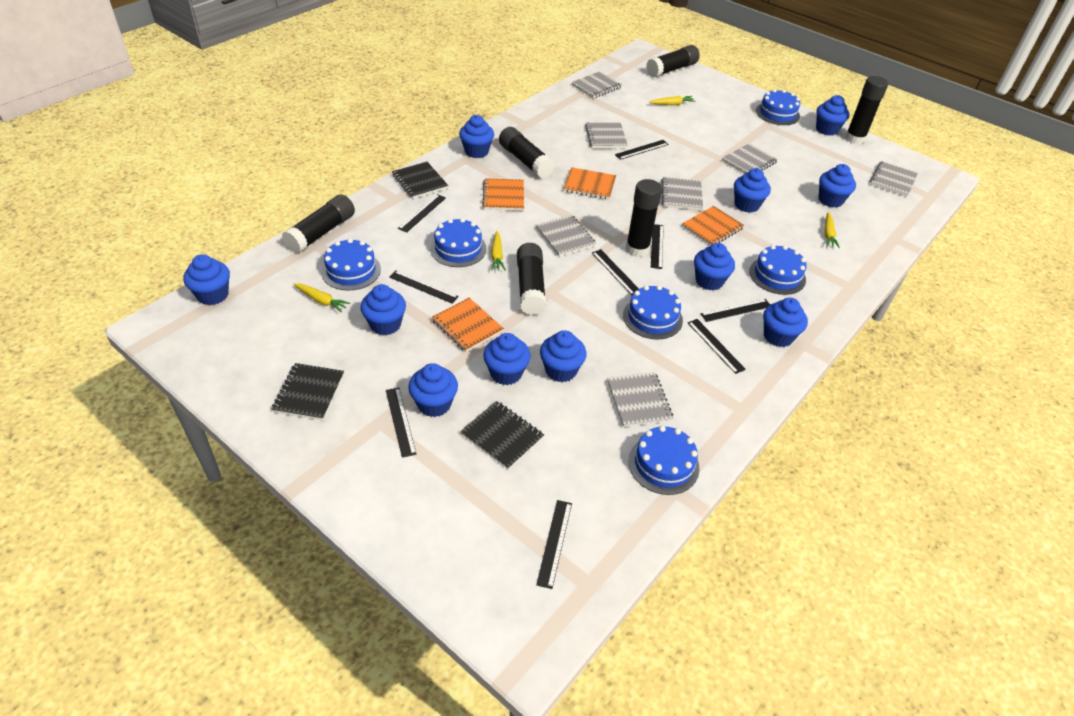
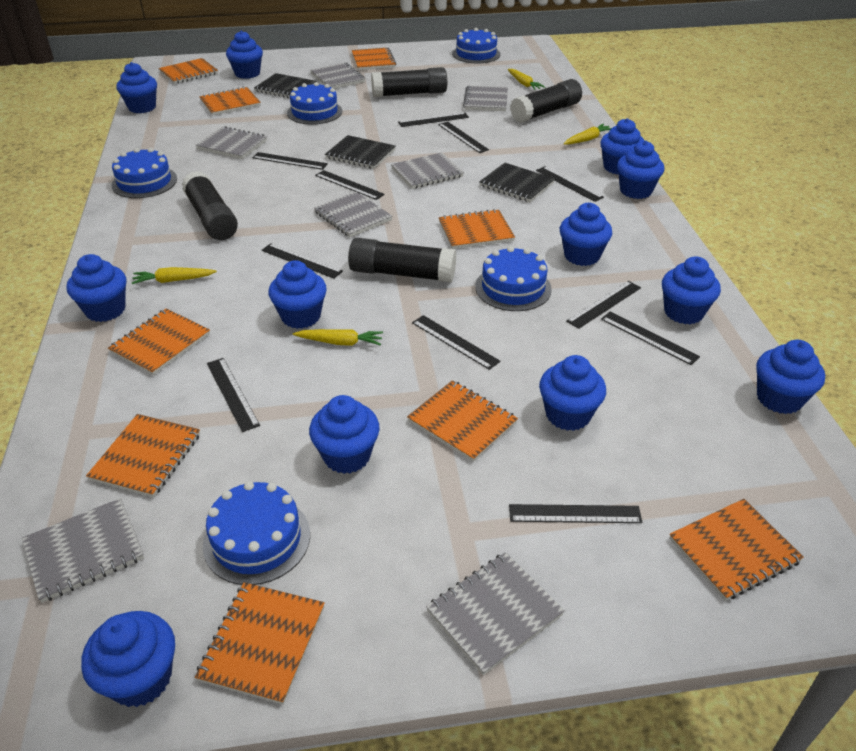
black glue stick: [282,194,355,253] [499,127,555,178] [517,243,546,315] [626,179,662,257] [646,45,700,77] [845,76,888,144] = 6 -> [182,171,238,240] [348,238,456,282] [371,67,447,97] [510,79,582,123] = 4
black ruler: [386,388,416,458] [389,270,459,303] [398,194,446,232] [536,500,572,589] [592,249,639,295] [615,140,669,160] [651,224,664,269] [688,319,746,374] [701,299,770,322] = 9 -> [207,358,260,432] [252,152,328,170] [261,243,343,279] [315,170,385,200] [398,112,469,127] [412,315,501,370] [438,122,489,153] [509,504,643,523] [536,166,604,202] [566,281,641,329] [601,312,700,365] = 11
blue cake: [321,238,381,290] [430,218,486,267] [623,285,683,339] [628,426,700,495] [749,245,807,295] [756,89,800,125] = 6 -> [111,148,177,198] [203,481,310,585] [287,82,342,124] [452,28,501,63] [475,246,552,311] = 5
blue cupcake: [183,254,230,305] [360,284,406,335] [408,363,458,417] [459,115,494,158] [483,333,531,385] [540,330,586,382] [694,243,735,291] [734,168,771,213] [763,298,808,347] [816,95,850,136] [819,164,856,207] = 11 -> [66,254,126,322] [81,611,175,707] [117,62,157,113] [226,31,263,79] [269,260,327,329] [309,395,380,474] [539,355,606,431] [560,203,612,266] [600,118,645,175] [617,141,664,199] [662,256,721,324] [756,340,825,414] = 12
orange notebook: [432,298,504,352] [482,178,524,211] [564,167,616,199] [682,206,744,246] = 4 -> [86,414,200,498] [108,309,210,375] [159,58,218,84] [195,582,325,705] [200,87,261,116] [352,47,396,70] [407,381,518,462] [439,209,515,249] [669,499,804,601] = 9

